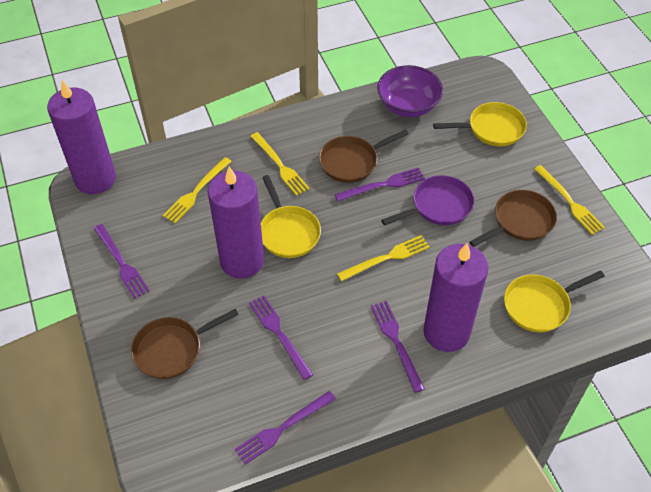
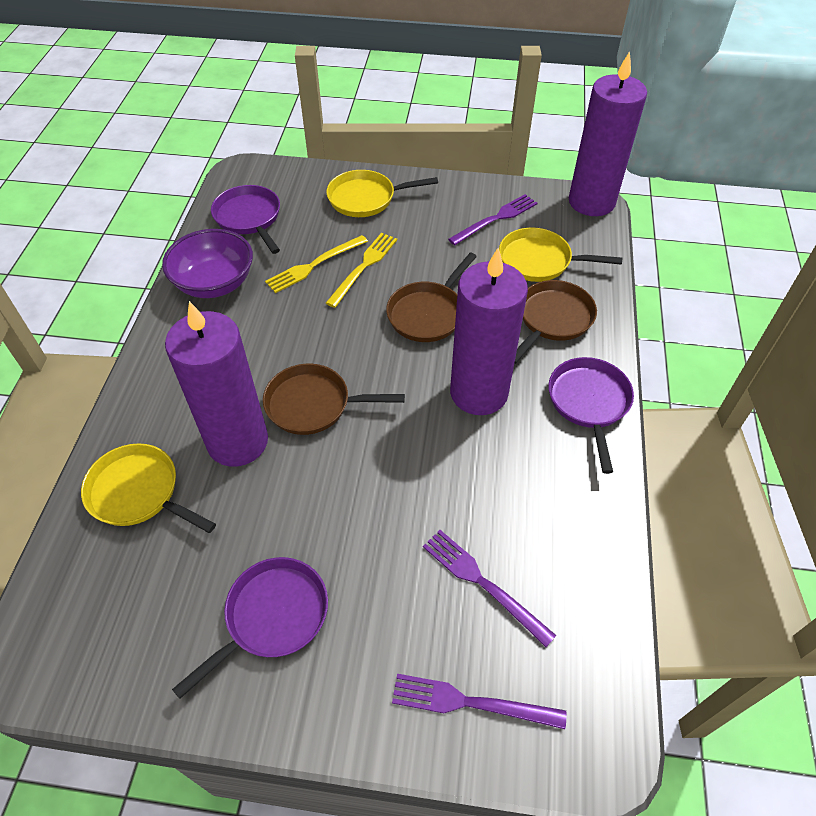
purple fork: [94,224,149,299] [235,391,336,464] [249,295,313,380] [334,167,425,201] [371,301,425,393] = 5 -> [392,674,566,729] [423,530,556,647] [448,194,538,245] = 3
purple pan: [381,175,474,225] = 1 -> [172,557,328,699] [211,185,280,254] [548,357,634,474] = 3
yellow fork: [163,157,232,223] [250,132,310,196] [337,235,430,281] [534,165,605,235] = 4 -> [265,235,368,293] [326,233,397,308] = 2

